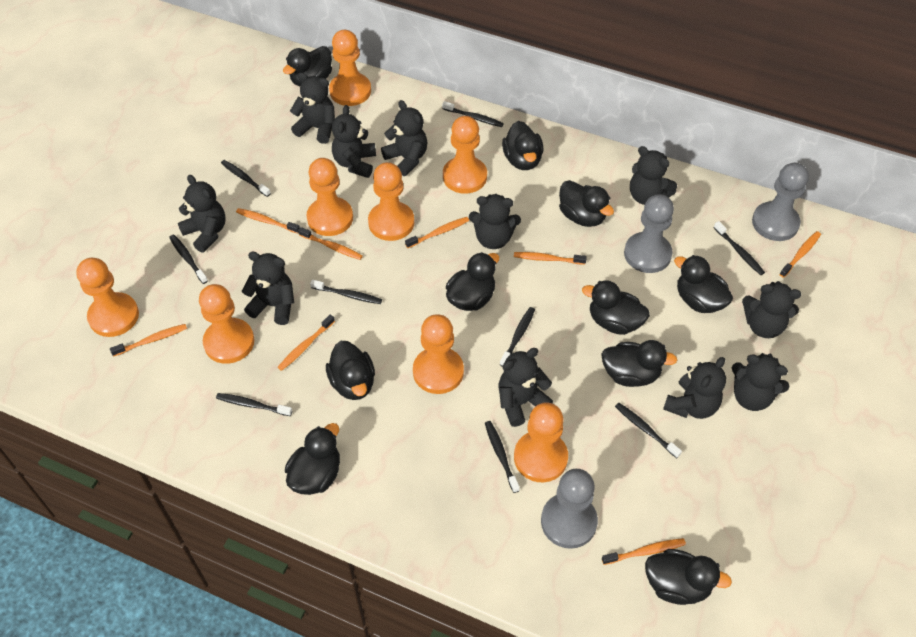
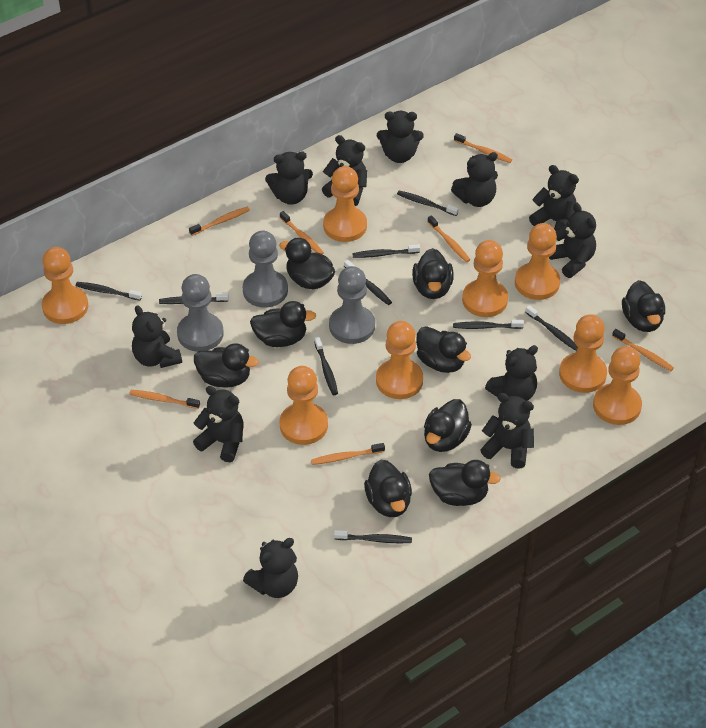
black duck: [283,46,332,86] [285,423,340,495] [326,341,375,400] [446,252,499,311] [502,121,543,170] [559,180,614,227] [582,280,650,335] [601,340,677,387] [645,549,732,605] [674,255,733,313] = 10 -> [194,343,259,388] [250,301,317,347] [279,238,335,289] [364,460,412,517] [412,248,454,299] [416,326,471,373] [424,399,472,452] [429,460,501,506] [622,280,665,332] = 9
orange toothbrush: [110,324,187,357] [236,208,300,234] [278,315,335,371] [298,227,363,260] [405,217,469,248] [514,252,587,265] [602,538,686,565] [779,231,821,278] = 8 -> [129,390,200,409] [189,207,250,236] [280,211,324,254] [311,443,385,465] [428,215,470,262] [454,133,512,163] [612,329,674,371] = 7

